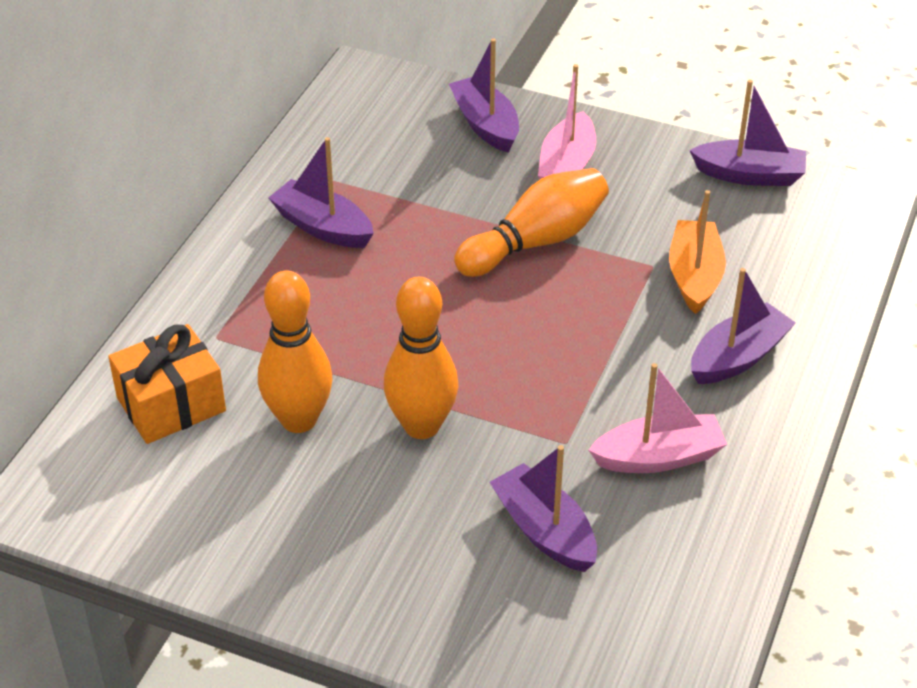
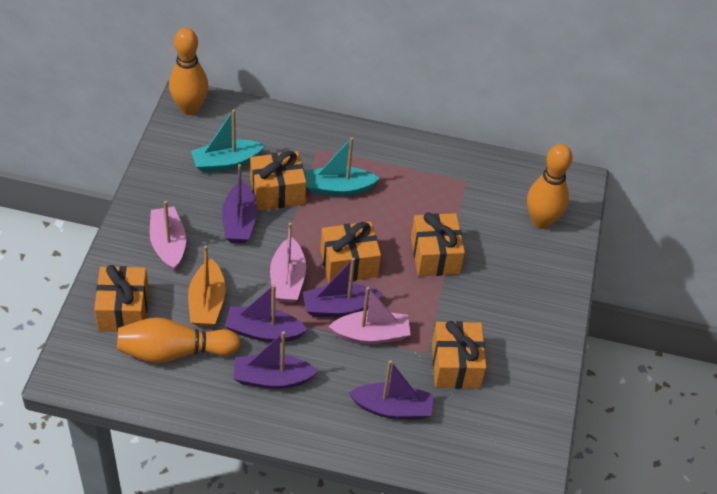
orange gift: [108,324,226,444] = 1 -> [94,265,149,332] [250,151,306,211] [320,221,381,282] [411,212,465,276] [432,321,486,389] = 5
pink boat: [538,64,596,179] [589,363,727,473] = 2 -> [150,201,186,272] [270,222,306,303] [328,287,410,344] = 3
turquoise boat: none = 0 -> [191,109,265,173] [306,137,380,196] = 2

